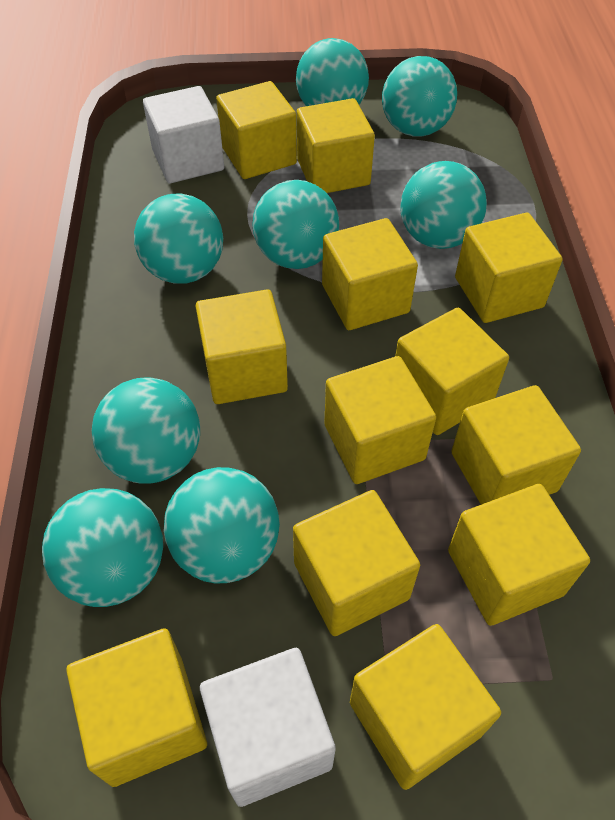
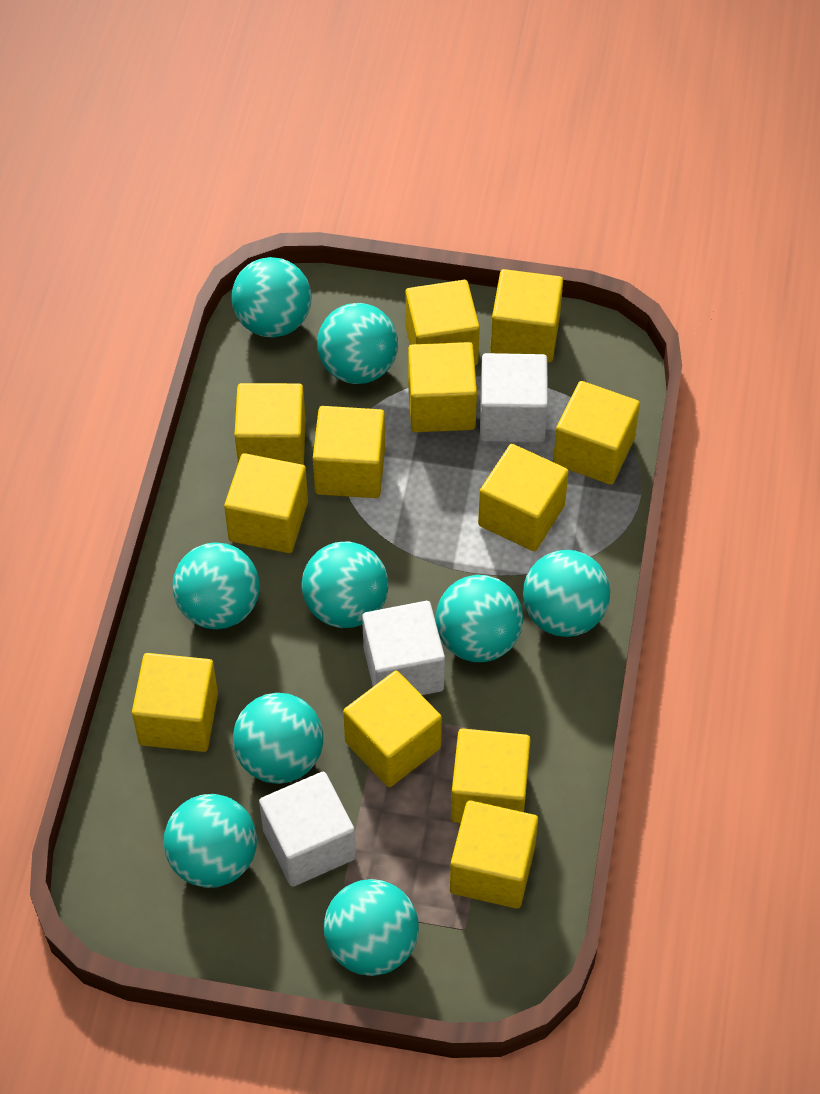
turquoise ball: [42,488,163,607] [92,377,200,484] [134,193,223,284] [164,467,280,583] [252,180,339,269] [296,38,369,106] [382,56,457,137] [400,161,487,249] = 8 -> [164,794,257,888] [172,542,260,629] [231,257,312,338] [233,693,323,784] [302,541,388,628] [317,303,398,384] [324,879,419,976] [436,575,523,662] [523,550,610,637] = 9
white cube: [143,86,224,183] [200,648,336,807] = 2 -> [259,772,356,887] [362,601,445,695] [480,353,548,442] = 3

